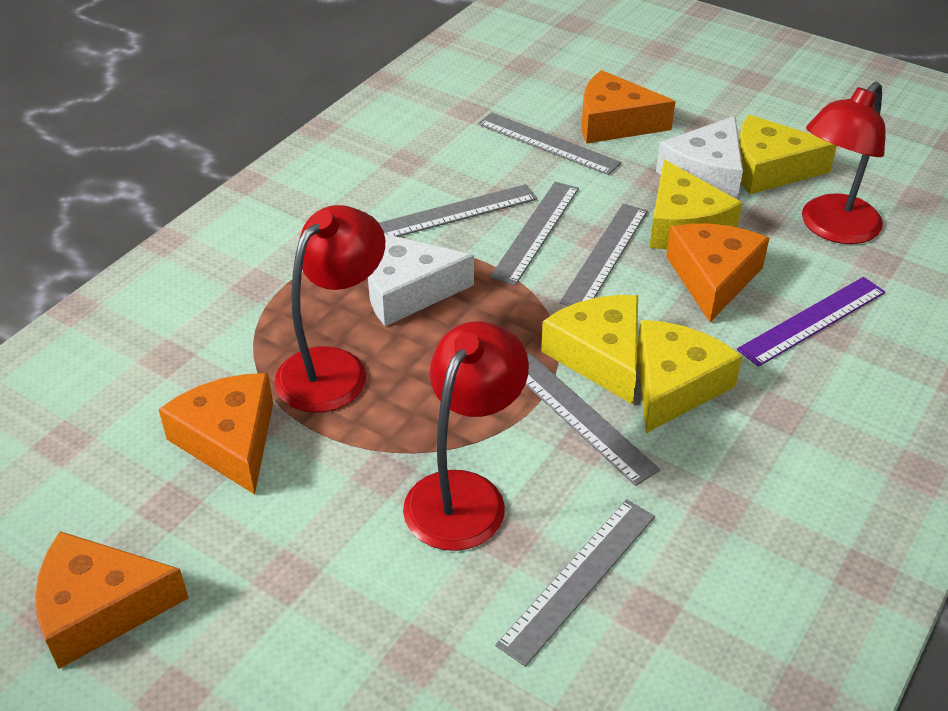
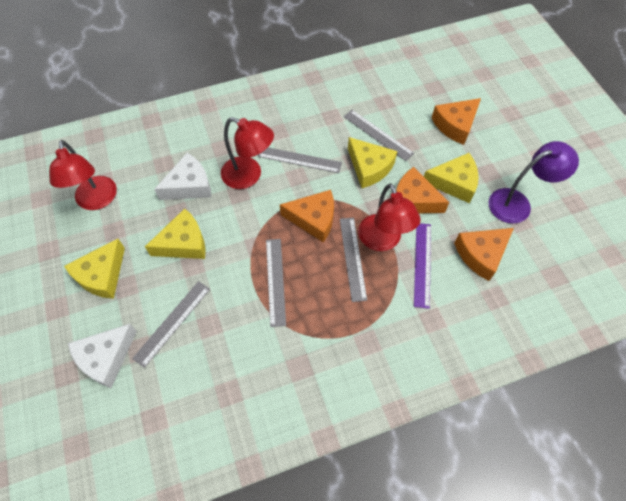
grey ruler: [379,184,537,237] [478,112,621,175] [490,182,579,285] [495,499,655,667] [525,353,660,486] [559,204,648,306] = 6 -> [132,281,210,368] [258,147,342,173] [266,239,286,327] [340,218,367,302] [344,110,414,161] = 5
purple lamp: none = 0 -> [488,141,579,224] = 1

